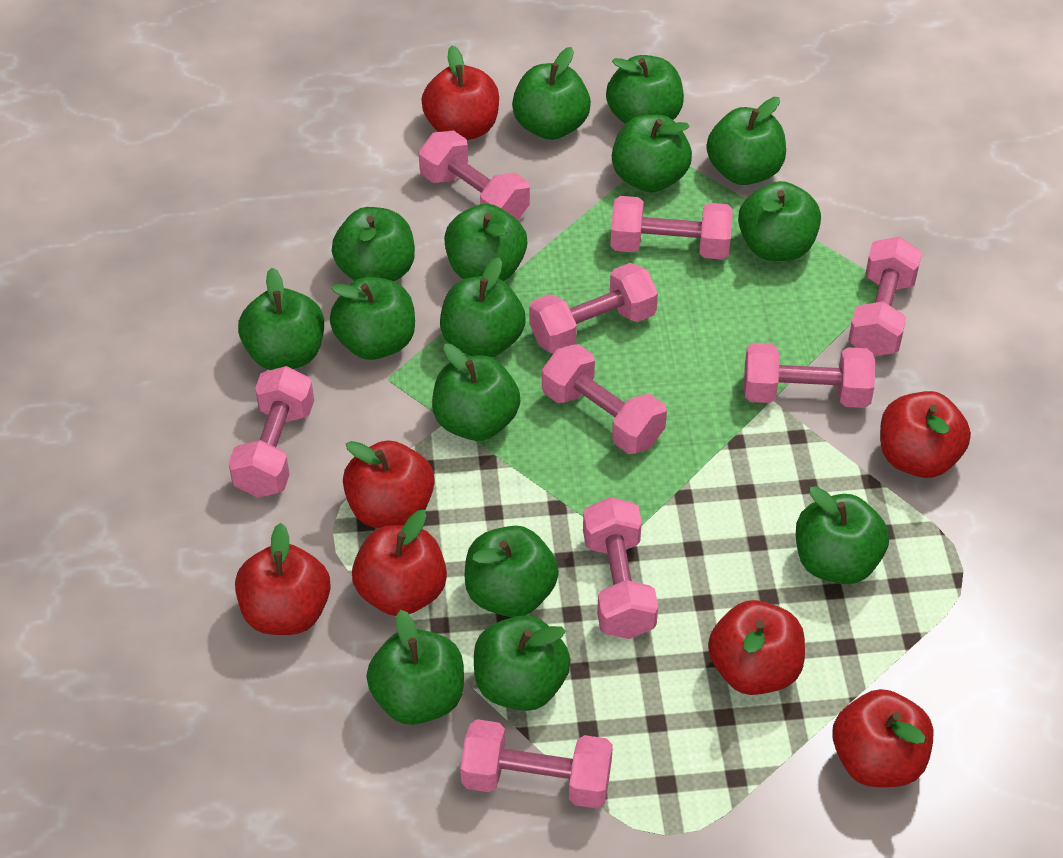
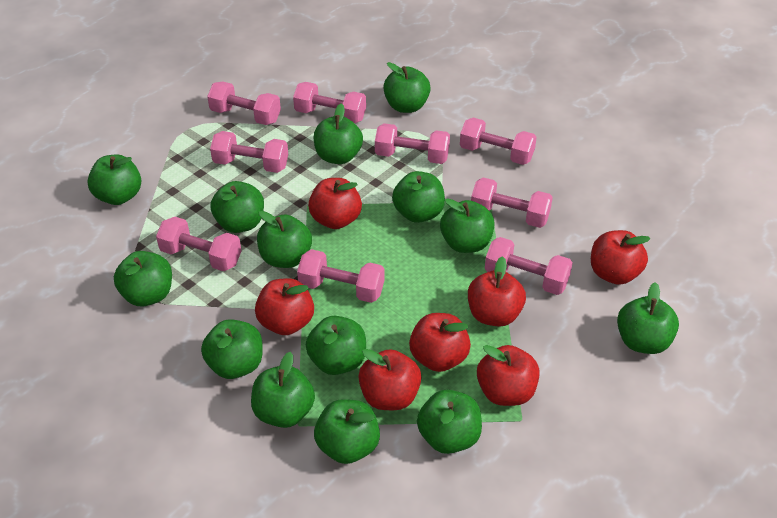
green apple: [238,268,324,370] [330,277,415,360] [332,207,415,281] [366,610,464,725] [432,344,520,441] [440,258,526,357] [444,204,527,281] [465,526,559,617] [474,615,571,711] [512,47,591,140] [606,55,684,124] [612,115,692,192] [707,97,786,185] [738,181,821,261] [796,486,889,584] = 15 -> [87,154,141,205] [114,251,172,306] [201,319,263,379] [210,181,264,233] [251,352,315,428] [257,211,312,268] [306,316,366,375] [314,103,363,164] [314,399,380,464] [383,62,431,113] [392,171,445,223] [417,390,482,454] [440,198,494,253] [617,282,679,354] = 14

